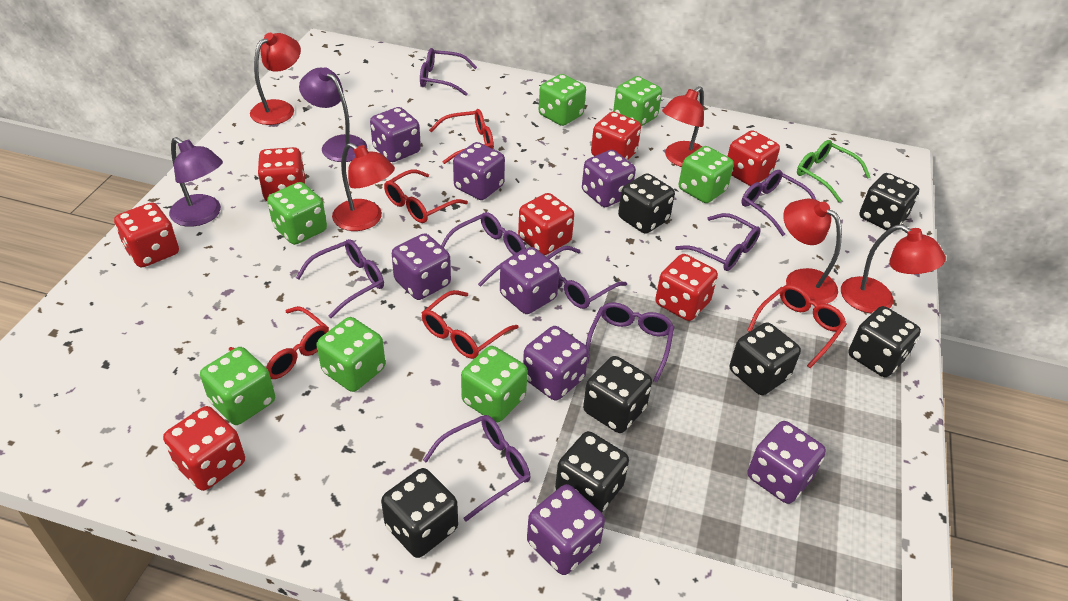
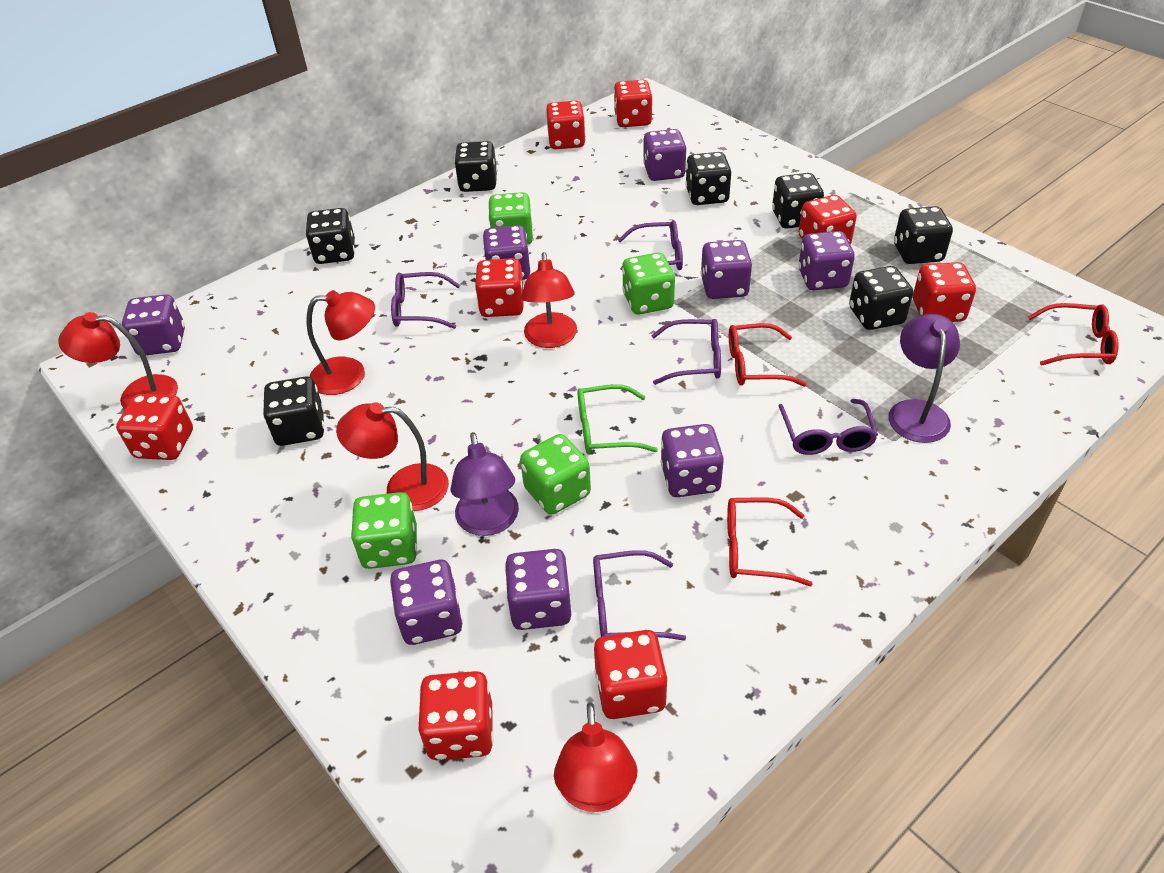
green dice: [200,347,275,425] [267,182,327,245] [317,317,385,392] [461,346,528,423] [539,74,586,126] [613,76,662,126] [679,146,734,203] = 7 -> [351,492,417,569] [488,192,533,245] [520,434,591,515] [622,252,675,315] = 4
purple glasses: [296,239,384,318] [420,48,477,96] [423,415,530,522] [441,212,526,287] [547,246,627,309] [586,302,674,383] [675,213,761,271] [741,170,816,236] = 8 -> [391,272,460,329] [593,550,686,641] [618,220,683,270] [651,319,721,385] [779,399,878,455] = 5
red dice: [114,202,179,267] [163,406,245,491] [258,147,305,201] [518,193,574,255] [591,112,641,160] [655,254,718,321] [727,130,780,186] = 7 -> [116,394,193,460] [418,671,493,760] [475,258,524,317] [546,101,586,149] [594,630,668,719] [614,80,653,127] [799,195,857,244] [913,262,976,322] = 8
red glasses: [229,306,329,379] [384,169,468,223] [422,290,519,359] [429,109,494,164] [747,285,847,368] = 5 -> [727,497,812,586] [729,323,807,387] [1028,303,1119,366] = 3

